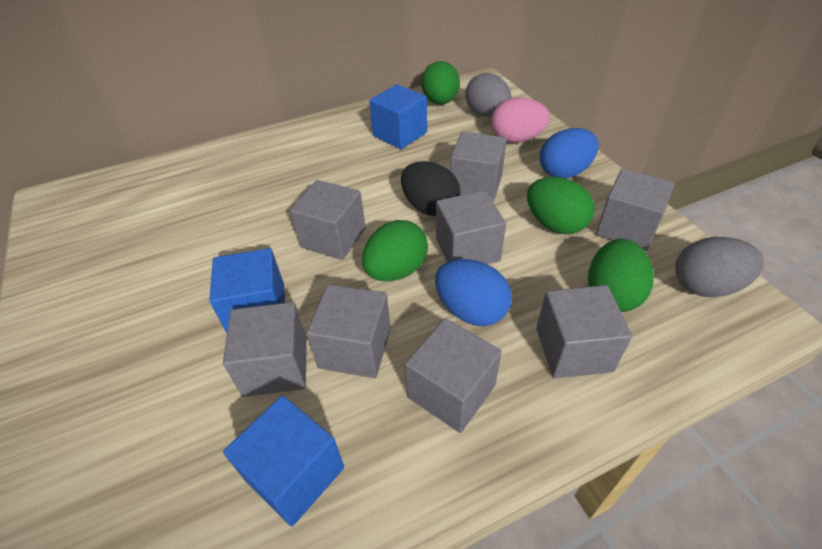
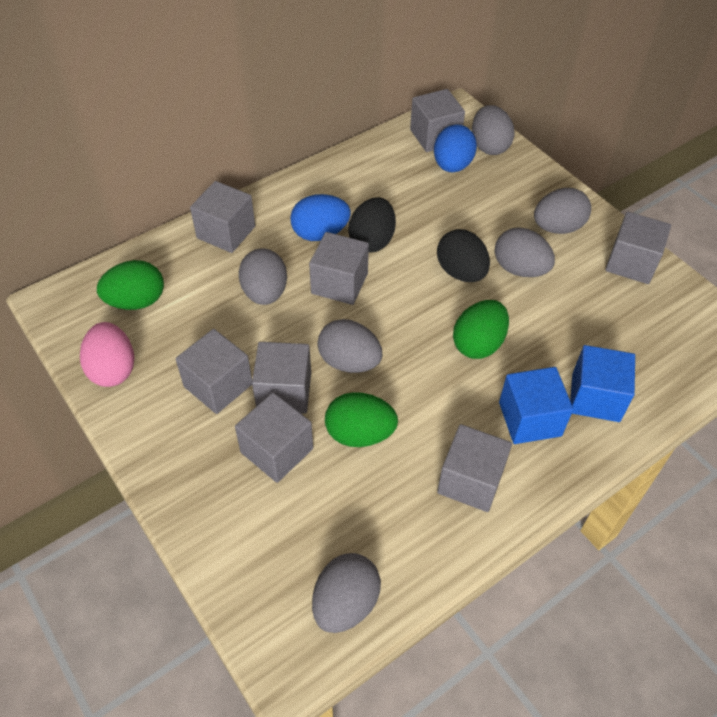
black egg: [401,161,460,216] = 1 -> [348,197,396,253] [437,229,490,282] = 2
blue cube: [209,248,285,333] [223,395,344,526] [369,84,427,149] = 3 -> [499,367,573,444] [570,345,635,422] = 2
green egg: [362,220,428,281] [421,61,460,104] [527,177,595,234] [588,239,654,312] = 4 -> [97,260,164,310] [325,392,398,447] [453,300,509,359] = 3
grey egg: [465,73,512,117] [675,237,764,297] = 2 -> [239,248,287,305] [312,553,381,633] [317,319,382,373] [472,105,514,155] [495,227,555,277] [534,188,591,234] = 6

